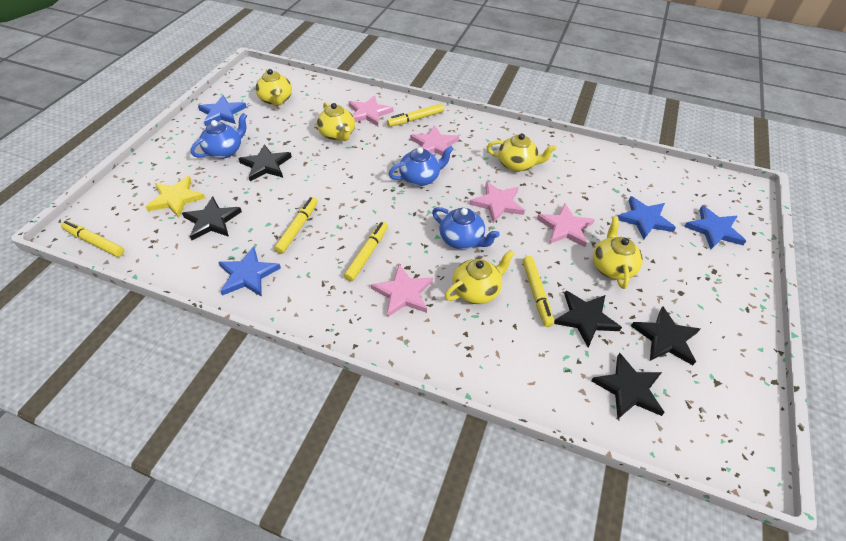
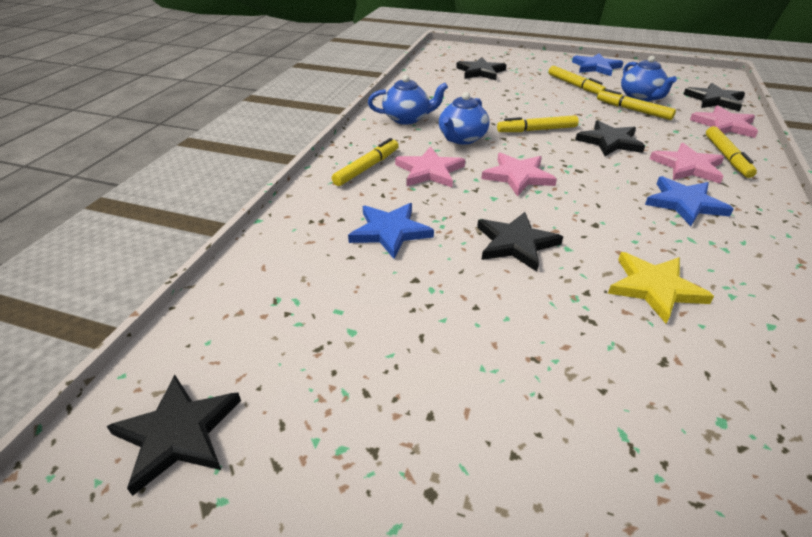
blue star: [198,95,247,126] [218,247,281,297] [617,196,676,240] [684,205,746,249] = 4 -> [348,203,434,259] [572,53,623,76] [645,176,733,226] = 3
pink star: [349,95,393,126] [371,264,433,318] [410,125,459,159] [470,181,525,223] [537,204,595,247] = 5 -> [395,146,465,187] [481,153,557,196] [650,143,724,183] [690,105,758,138] = 4
yellow teapot: [255,69,292,106] [317,102,355,141] [444,250,514,304] [487,133,557,172] [593,216,643,289] = 5 -> none = 0

